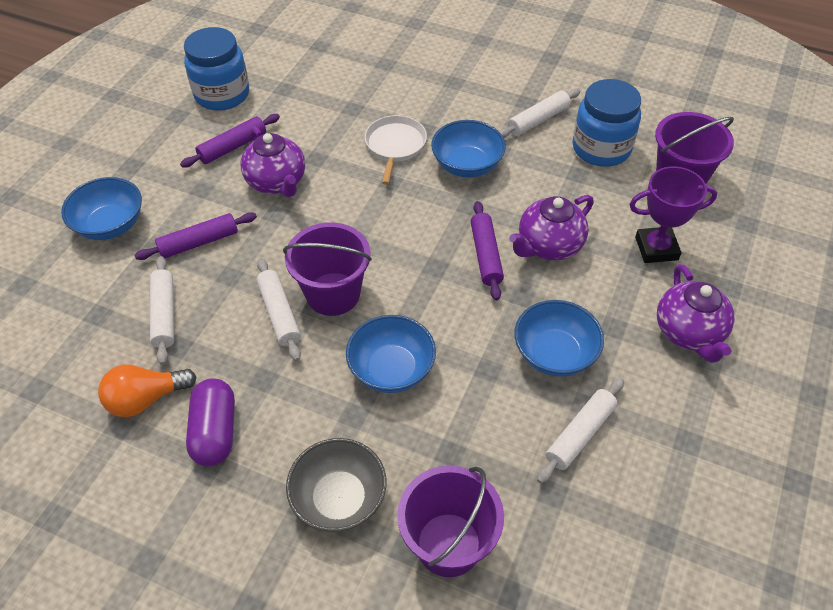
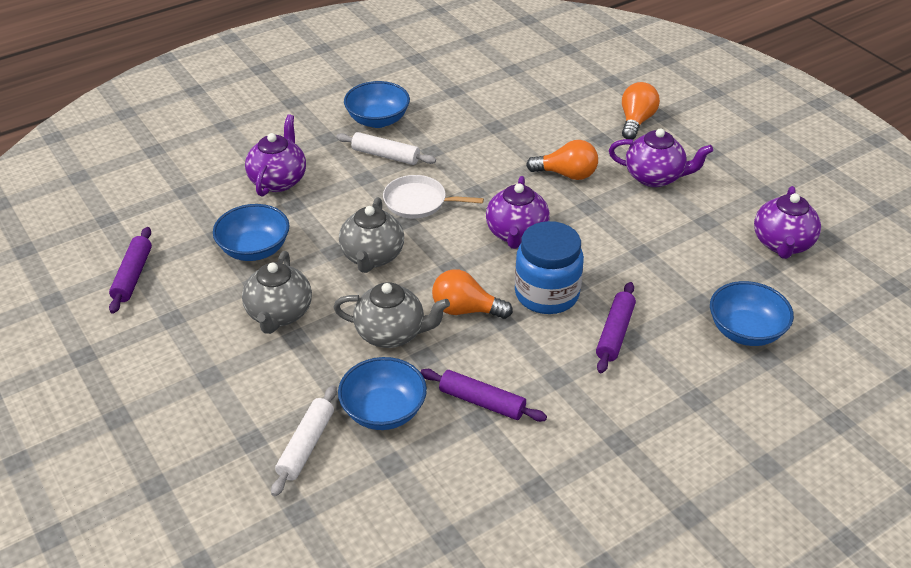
blue jar: [184,27,249,111] [573,79,641,167] = 2 -> [515,221,584,314] = 1
grey bowl: [286,438,386,532] = 1 -> none = 0
grey teapot: none = 0 -> [242,251,312,334] [333,282,450,348] [339,197,404,273] = 3
orange light bulb: [98,364,196,417] = 1 -> [432,269,513,319] [526,140,598,180] [622,82,660,139] = 3
purple bucket: [283,223,372,316] [397,466,504,577] [655,112,734,184] = 3 -> none = 0
purple capsule: [186,378,235,466] = 1 -> none = 0
purple teapot: [240,126,305,197] [509,195,594,261] [657,264,734,363] = 3 -> [245,114,306,196] [486,176,550,249] [609,128,713,187] [754,186,821,259] = 4
purple trophy: [629,166,717,263] = 1 -> none = 0
white rolling pin: [150,256,174,365] [256,258,301,361] [499,89,580,138] [537,378,624,484] = 4 -> [271,385,337,496] [336,132,436,165] = 2

